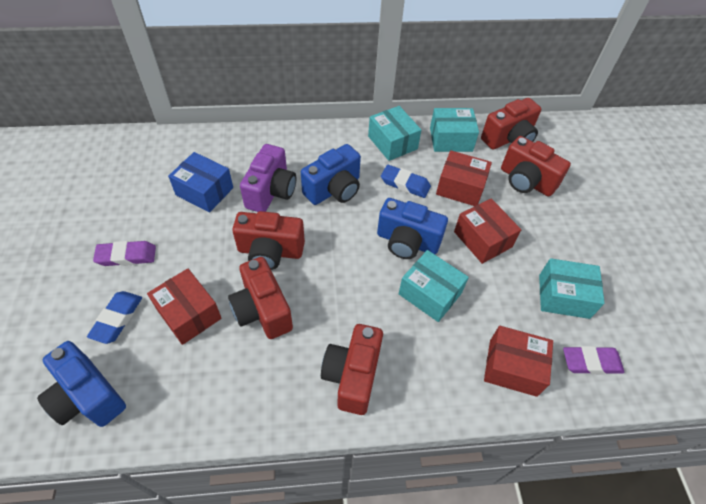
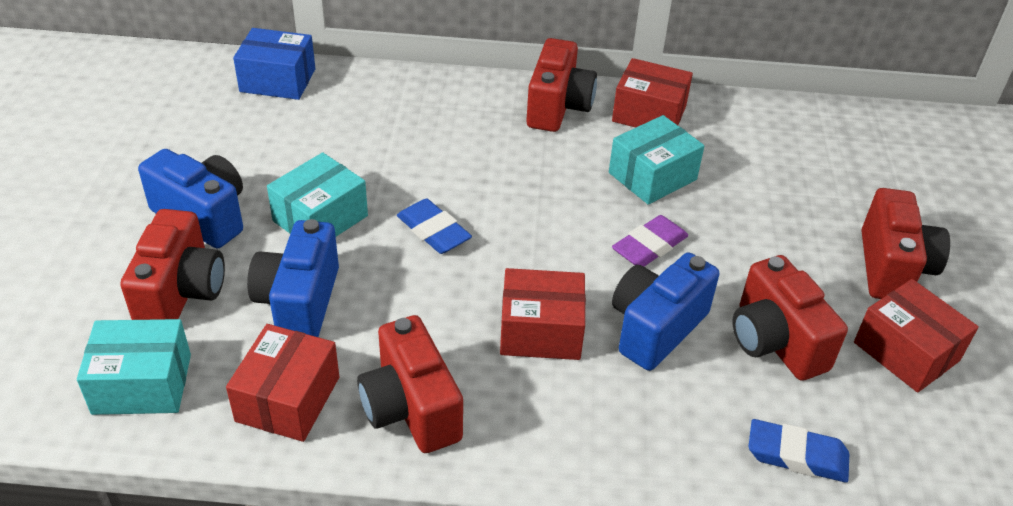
purple camera: [240,144,296,212] = 1 -> none = 0
purple eraser: [93,241,156,266] [563,346,624,374] = 2 -> [612,215,688,267] = 1
turquoise box: [368,106,421,161] [399,250,469,322] [430,108,479,152] [539,258,605,319] = 4 -> [77,319,191,415] [267,152,368,237] [609,115,704,205] = 3

